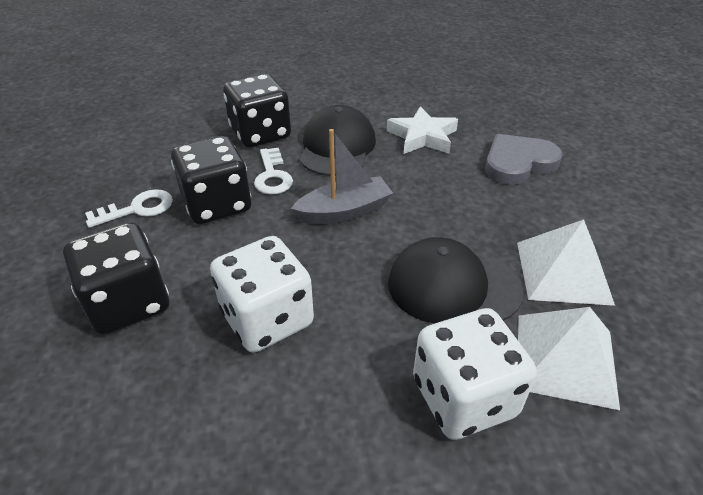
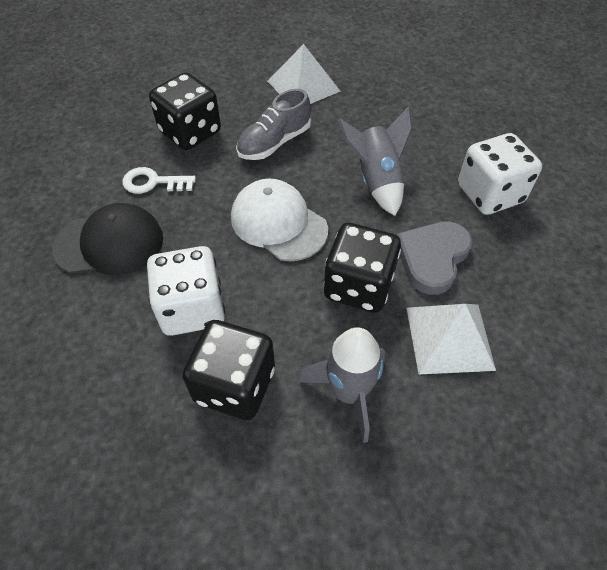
black cap: [299,105,376,176] [388,237,523,323] = 2 -> [52,203,163,275] = 1
grey boat: [291,129,393,224] = 1 -> none = 0
grey rocket: none = 0 -> [298,327,385,443] [338,106,412,216] = 2
grey shoe: none = 0 -> [236,89,311,160] = 1
white cap: none = 0 -> [231,179,328,261] = 1
white key: [85,189,173,228] [254,148,293,195] = 2 -> [122,167,196,194] = 1
white star: [387,106,458,154] = 1 -> none = 0

